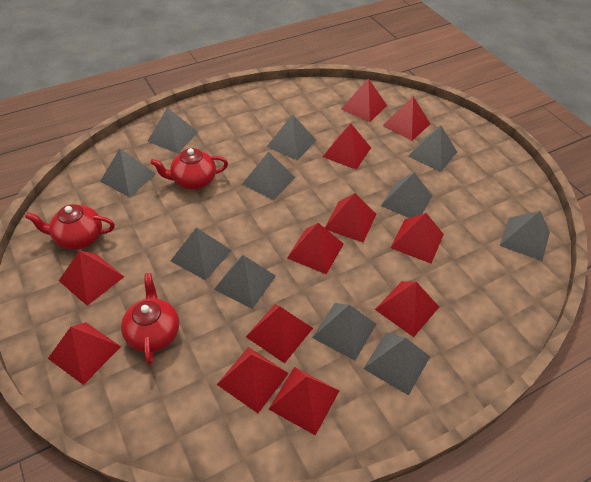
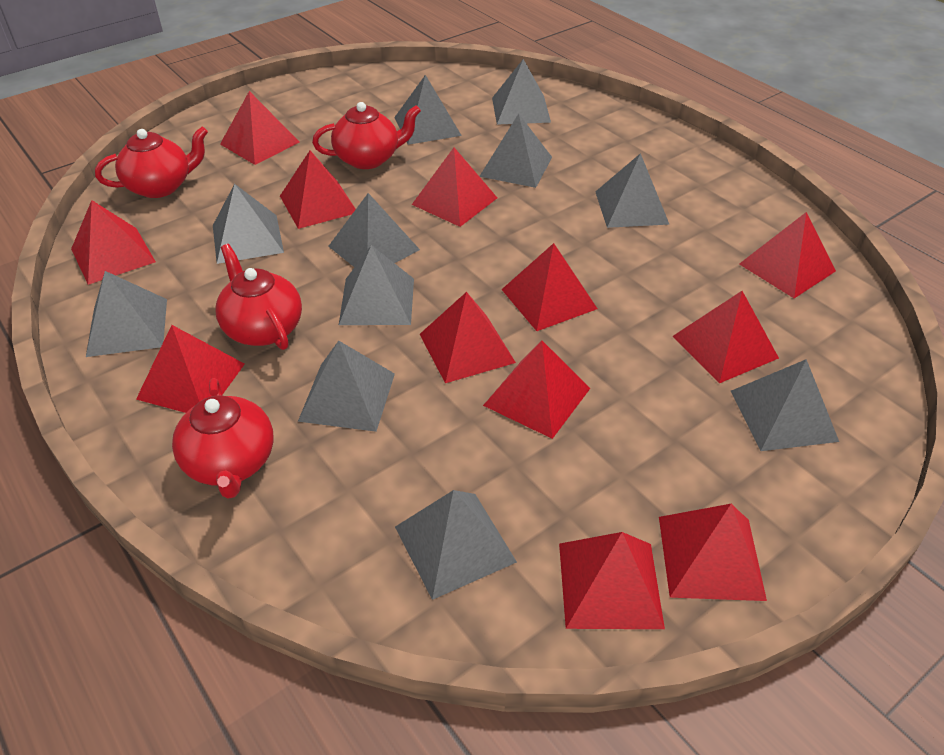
red teapot: [25,204,115,250] [121,273,179,365] [150,148,228,190] = 3 -> [95,127,208,198] [172,378,274,499] [215,244,302,350] [312,102,421,169] = 4

